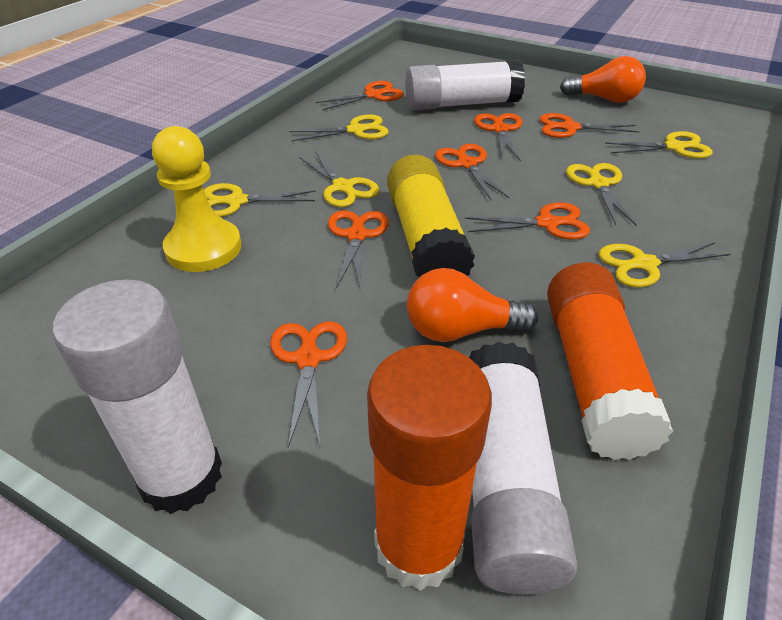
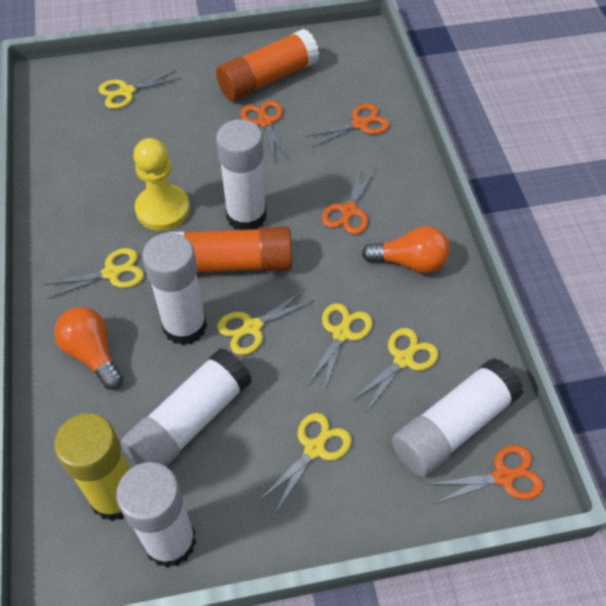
orange scissors: [270,321,347,447] [315,81,404,111] [328,210,389,290] [435,144,509,200] [465,202,590,240] [474,113,522,162] [539,113,640,138] = 7 -> [241,100,289,163] [305,104,389,148] [322,167,376,235] [427,445,544,504] = 4
white glue stick: [53,280,222,514] [405,60,525,110] [469,342,577,595] = 3 -> [116,462,196,568] [120,348,252,466] [142,233,207,345] [216,119,266,230] [392,358,524,476] = 5

